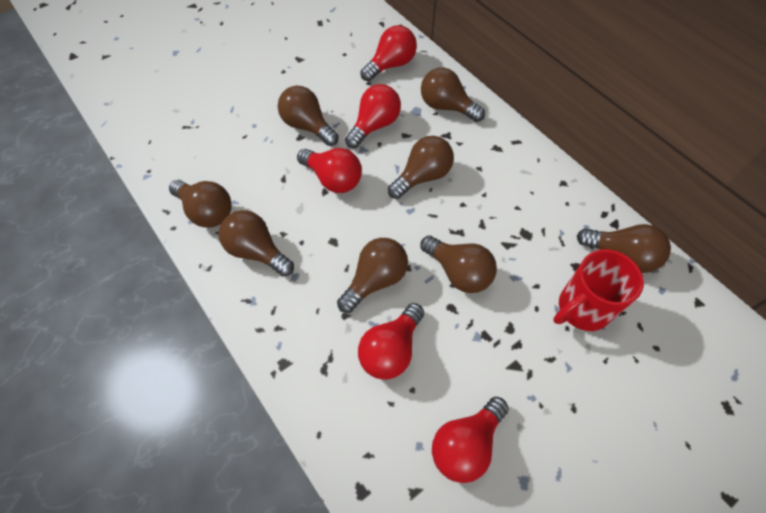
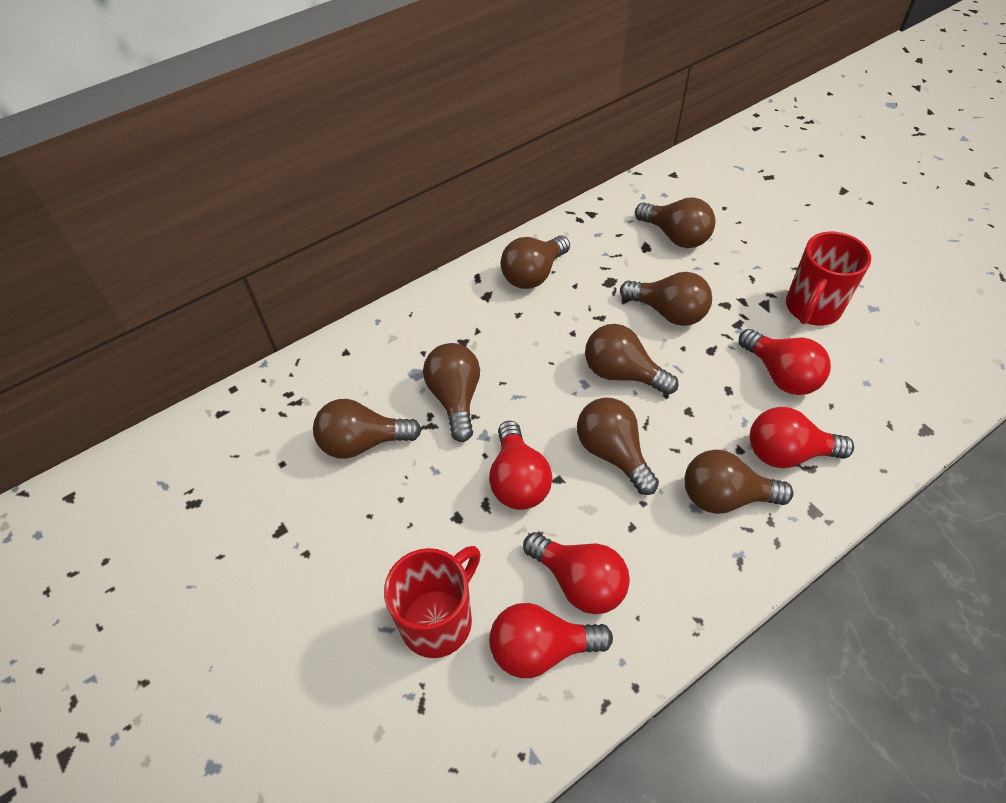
red mug: [554,249,644,331] = 1 -> [384,546,481,658] [786,232,871,326] = 2

